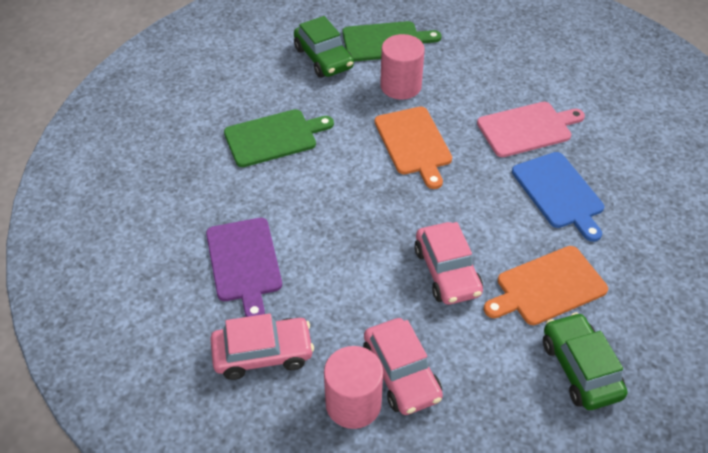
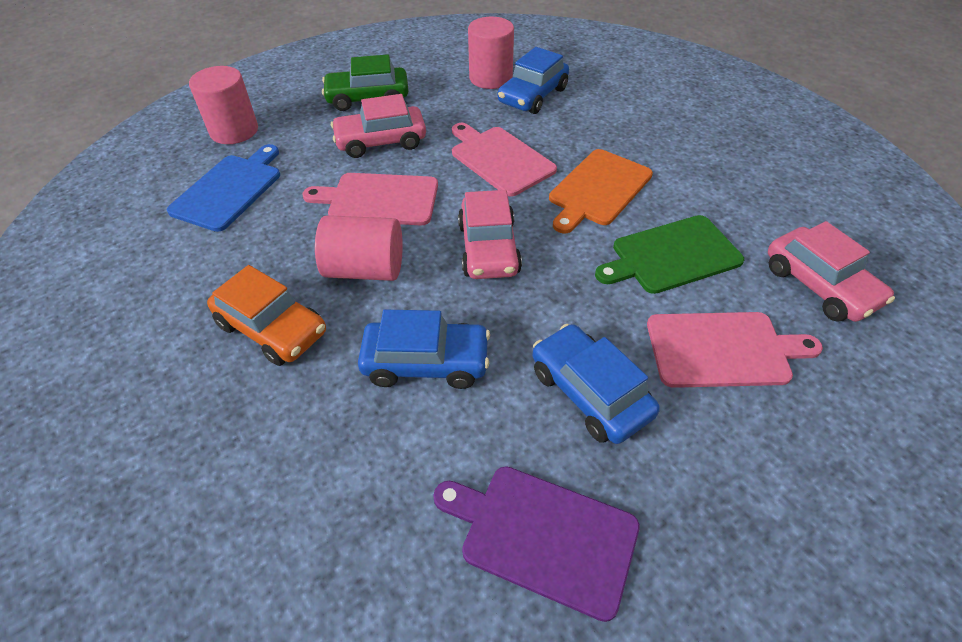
blue car: none = 0 -> [358,310,490,389] [498,47,569,114] [533,324,660,444] = 3
green car: [294,16,354,78] [543,312,628,410] = 2 -> [322,54,409,111] = 1
green cutting board: [224,109,334,167] [343,21,441,62] = 2 -> [595,215,744,294] = 1
orange car: none = 0 -> [207,265,326,366] = 1
orange cutting board: [375,107,452,189] [484,246,608,325] = 2 -> [549,149,653,233] = 1
pink cutting board: [477,102,585,157] = 1 -> [302,173,438,225] [452,123,557,197] [647,312,823,388] = 3
pink cylinder: [324,346,383,429] [380,34,425,100] = 2 -> [189,66,258,144] [315,215,403,281] [468,17,514,89] = 3

